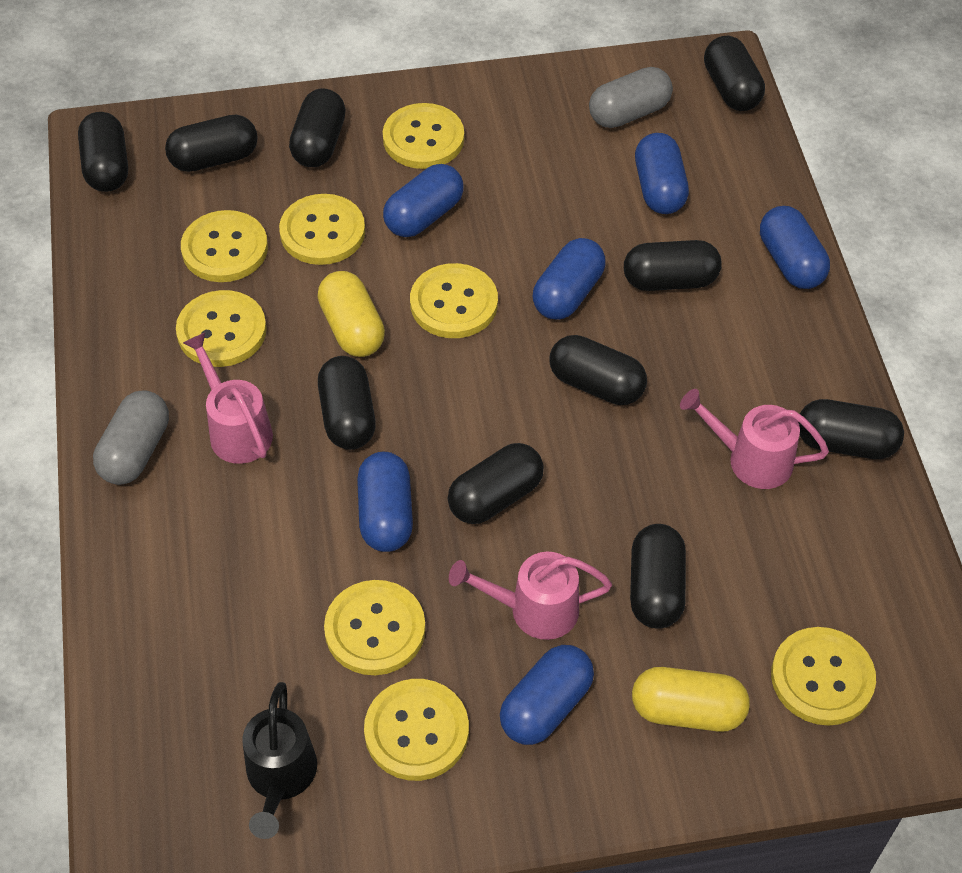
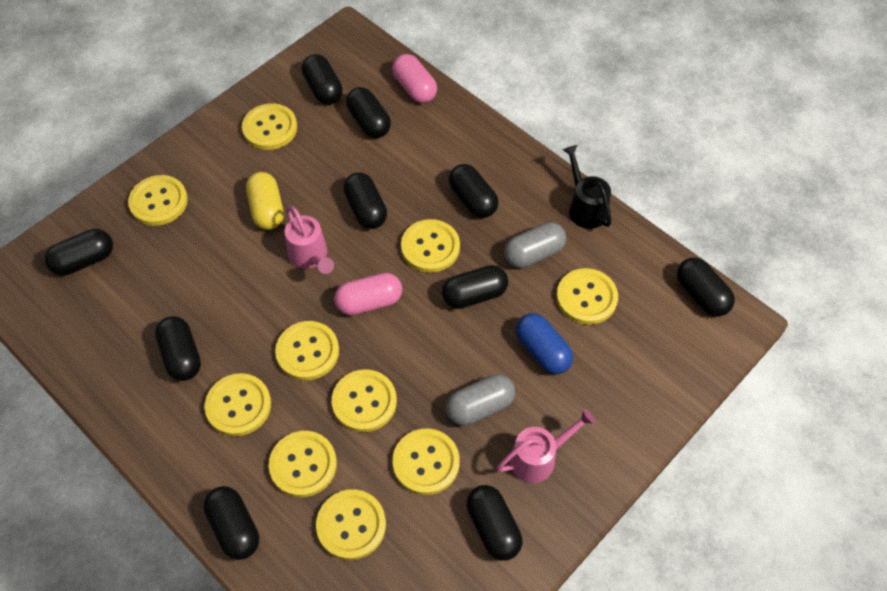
blue capsule: [357,452,413,552] [383,164,464,237] [500,645,594,745] [533,238,606,320] [635,133,689,214] [760,206,830,289] = 6 -> [516,313,573,374] = 1
pink capsule: none = 0 -> [334,273,402,315] [392,54,437,103] = 2
pink watering can: [183,333,273,464] [449,552,612,640] [680,389,829,489] = 3 -> [285,206,334,274] [497,408,596,483] = 2
yellow button: [176,290,267,367] [181,210,268,282] [279,194,365,265] [324,580,425,675] [364,679,469,781] [383,103,464,169] [410,263,498,338] [771,627,876,726] = 8 -> [128,175,188,226] [205,373,271,436] [242,103,297,150] [269,431,337,497] [275,321,339,380] [316,489,386,560] [332,369,397,432] [393,429,460,495] [401,219,460,273] [556,268,618,325] = 10
yellow capsule: [317,271,385,357] [632,667,750,732] = 2 -> [246,172,284,230] = 1

